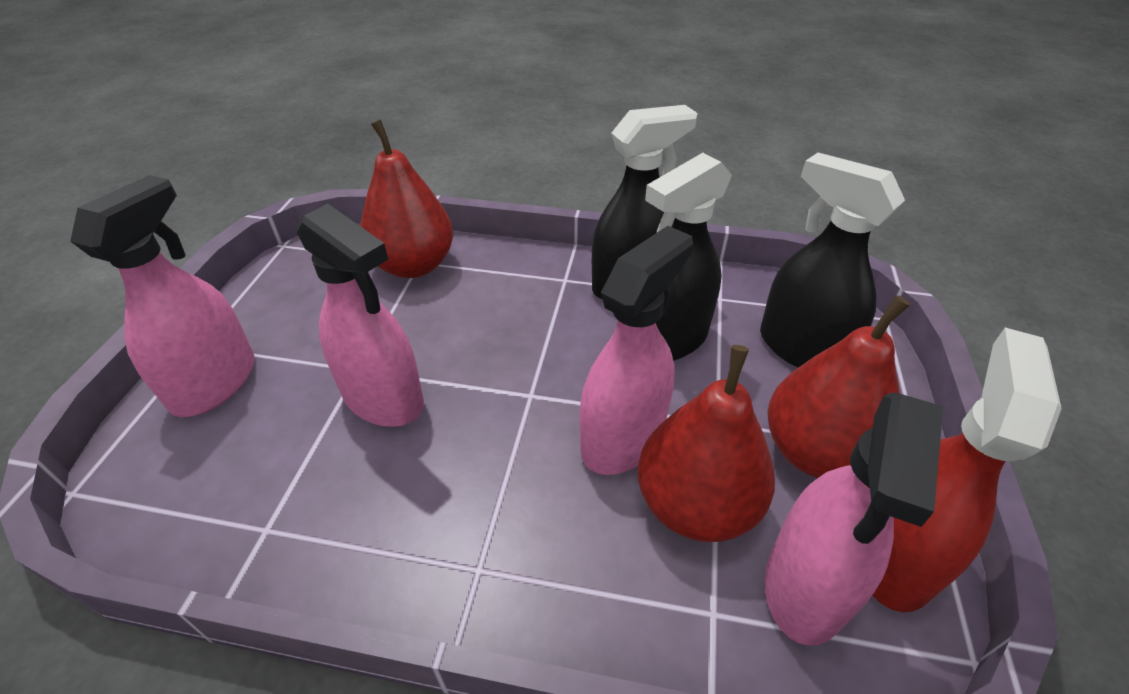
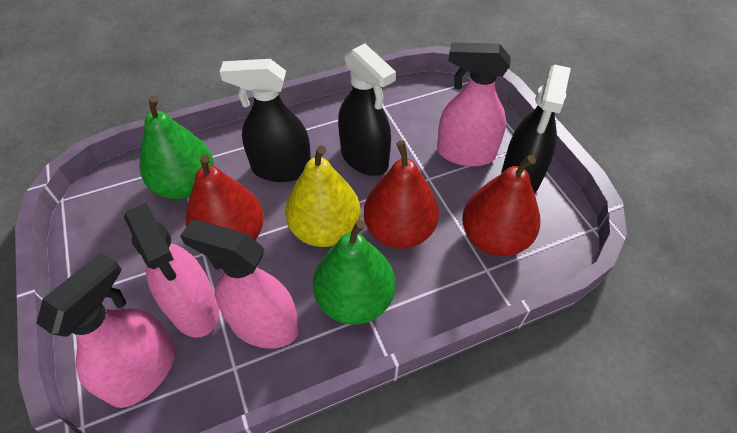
green pear: none = 0 -> [139,96,214,199] [313,220,395,325] = 2
red spray bottle: [872,328,1062,612] = 1 -> none = 0
yellow pear: none = 0 -> [285,145,361,247] = 1

